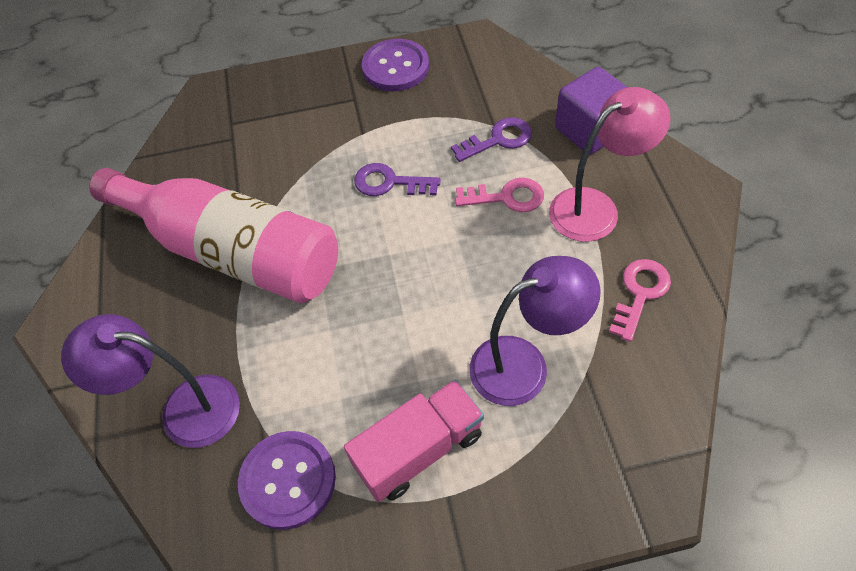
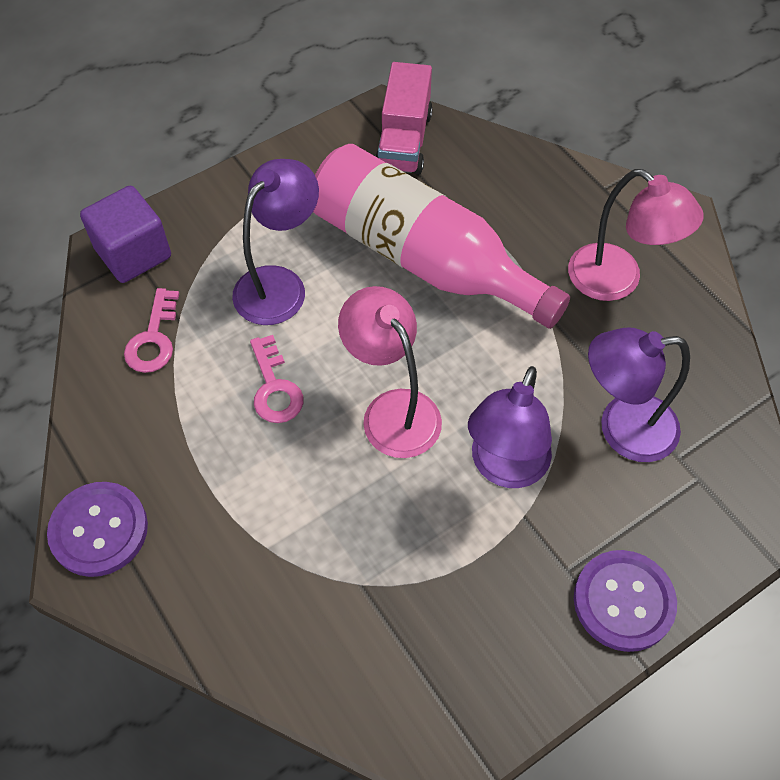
pink lamp: [549,87,671,242] = 1 -> [338,286,442,458] [568,169,704,301] = 2
purple key: [354,163,441,196] [451,117,532,162] = 2 -> none = 0
purple lamp: [61,314,240,448] [470,256,601,406] = 2 -> [232,159,319,325] [468,366,552,488] [588,327,690,462] = 3

